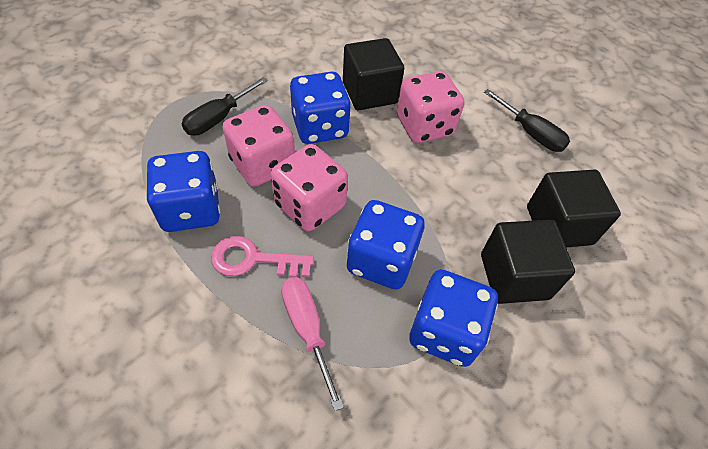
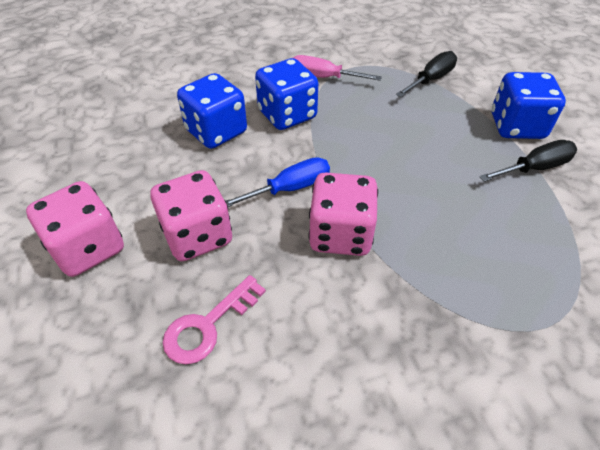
black cube: [343,38,404,110] [481,220,575,304] [527,170,621,247] = 3 -> none = 0
blue dice: [146,151,220,232] [290,72,351,144] [347,200,425,289] [409,270,498,367] = 4 -> [177,73,247,149] [255,58,318,130] [492,72,566,139] = 3
blue screwdriver: none = 0 -> [226,157,330,207] = 1

